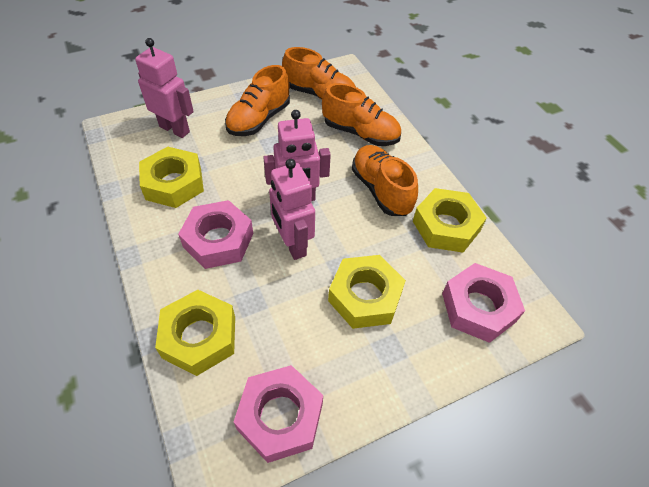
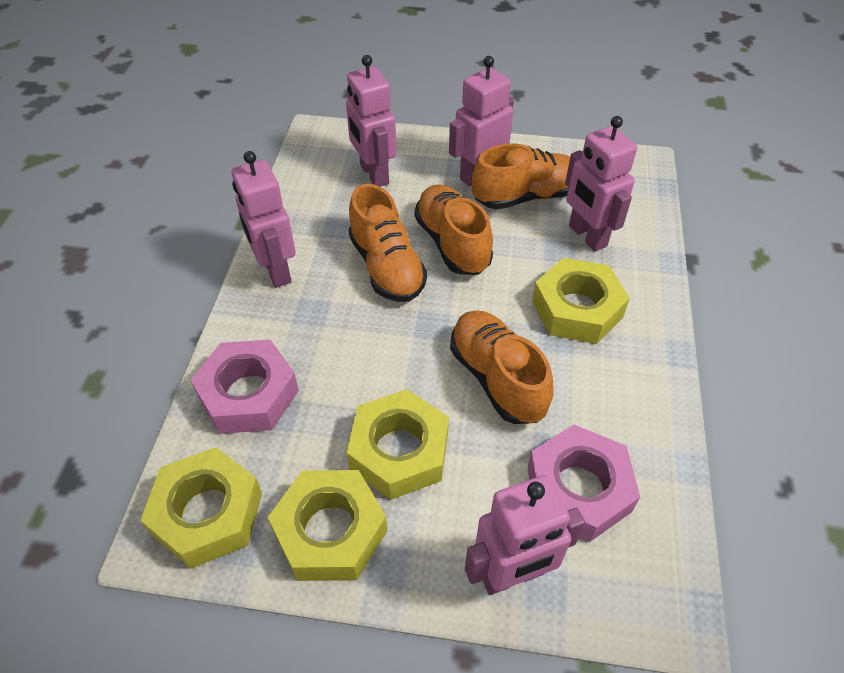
pink nut: [178,200,253,269] [234,365,323,463] [442,263,525,343] = 3 -> [190,339,299,434] [527,425,640,542] = 2
pink robot: [135,38,194,138] [263,110,331,201] [269,159,315,260] = 3 -> [232,151,296,288] [346,55,396,187] [449,56,514,187] [465,475,585,595] [565,116,637,251] = 5

